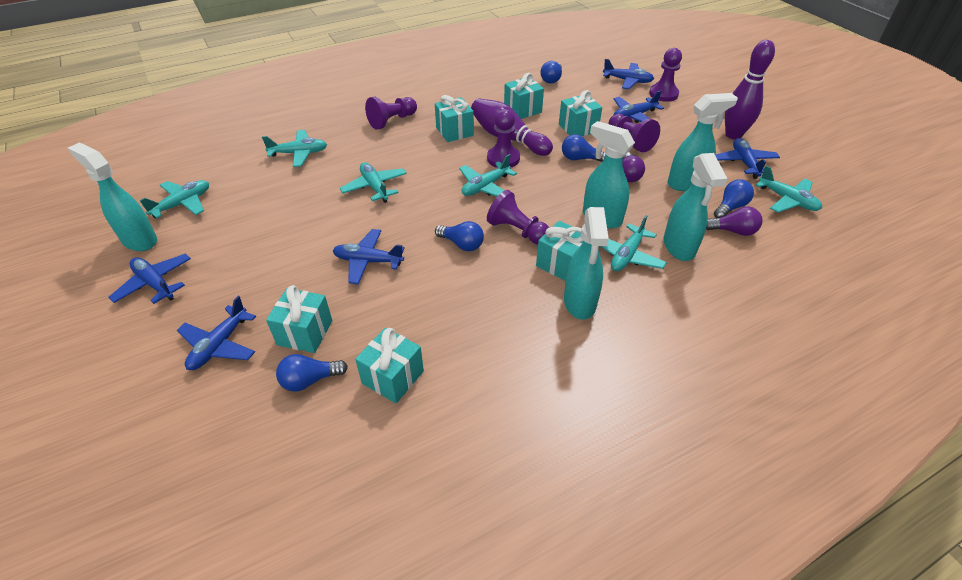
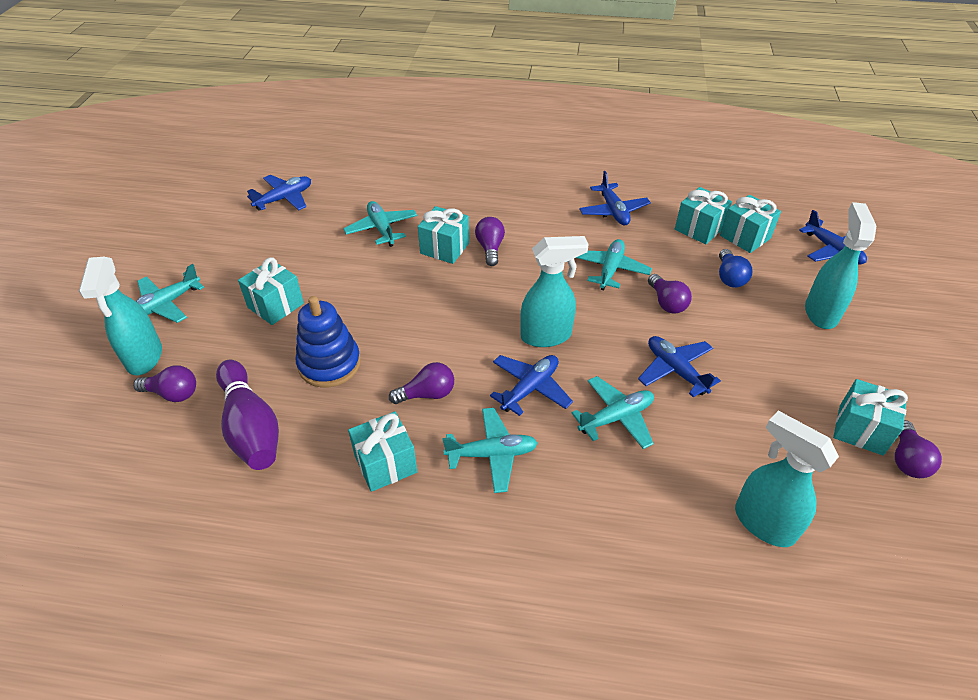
blue light bulb: [276,354,348,392] [435,221,484,251] [541,61,562,84] [562,134,606,162] [714,179,754,218] = 5 -> [719,249,753,288] = 1
blue plane: [108,254,191,304] [177,296,256,370] [333,229,405,284] [603,59,654,89] [614,91,664,123] [715,138,780,179] = 6 -> [247,175,311,211] [490,355,573,416] [579,171,651,225] [638,336,721,397] [799,210,867,265] = 5
blue stacking toy: none = 0 -> [295,296,361,388] = 1
purple bowling pin: [471,98,553,156] [725,40,775,139] = 2 -> [216,360,279,470] = 1
purple light bulb: [622,152,645,182] [706,206,763,236] = 2 -> [133,365,196,402] [389,362,454,404] [475,217,505,266] [648,274,692,314] [895,420,942,478] = 5
purple pawn: [365,97,417,130] [487,109,520,168] [487,190,549,245] [609,114,660,152] [649,48,682,102] = 5 -> none = 0
turquoise plane: [139,180,209,218] [262,130,327,167] [340,162,407,203] [459,154,517,197] [600,215,667,272] [756,166,822,213] = 6 -> [136,264,204,323] [343,201,417,247] [442,408,538,493] [572,376,654,449] [576,239,652,290] = 5
turquoise spray bottle: [68,143,157,251] [564,207,609,320] [583,121,635,228] [663,153,728,261] [668,93,738,191] = 5 -> [79,257,162,375] [520,236,589,347] [735,411,839,547] [805,202,876,329] = 4

